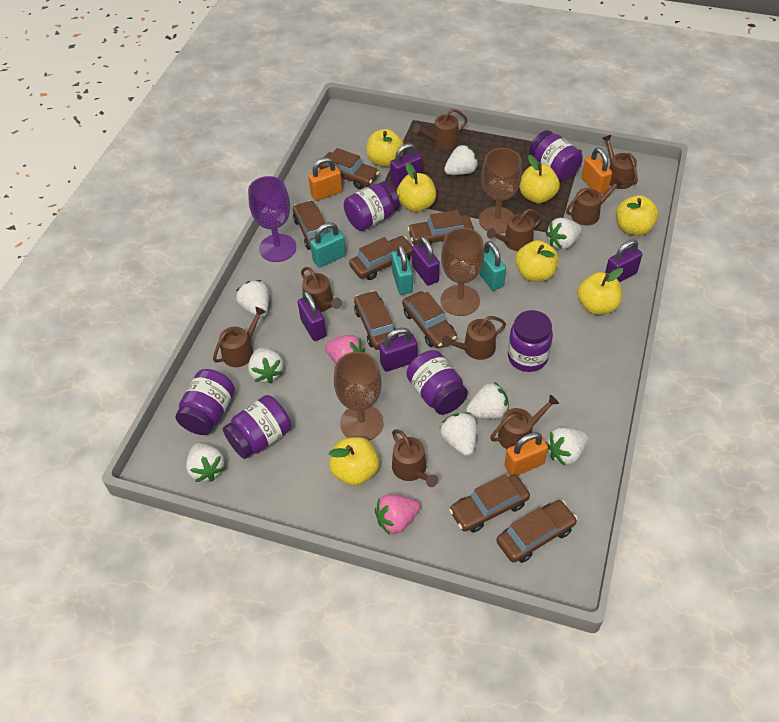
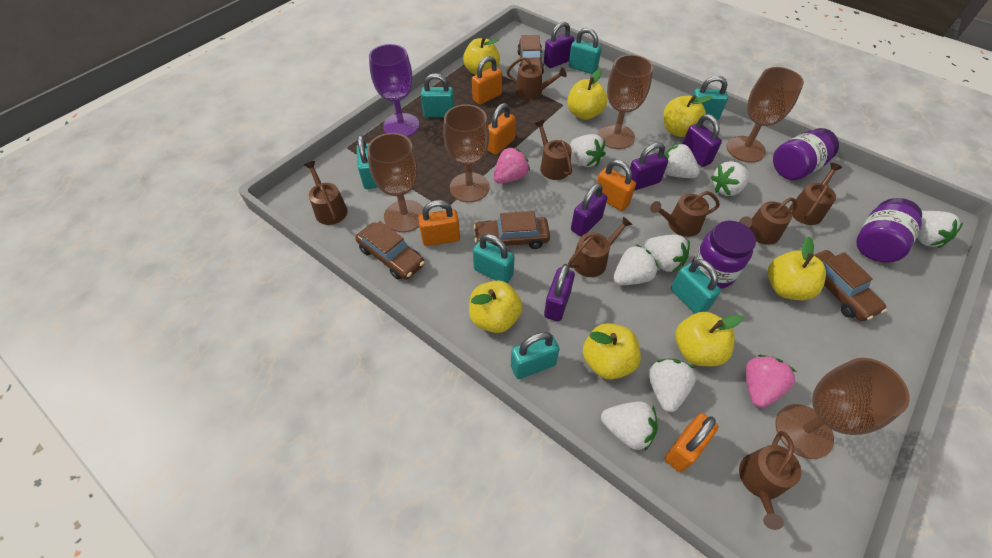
brown car: [293,200,329,250] [319,148,379,189] [349,236,413,280] [354,291,398,350] [402,291,457,349] [408,210,474,245] [449,474,530,533] [496,500,577,563] = 8 -> [355,221,425,280] [474,211,550,249] [517,35,544,74] [814,250,887,321] = 4
brown goblet: [334,352,383,441] [441,228,484,316] [479,148,522,234] = 3 -> [367,133,423,232] [443,104,489,202] [598,55,653,149] [726,67,804,163] [775,358,910,459] = 5
brown watering can: [213,307,266,367] [301,267,342,312] [392,429,438,487] [413,109,468,149] [442,316,506,360] [487,209,542,251] [490,395,559,449] [566,178,623,226] [602,135,638,189] = 9 -> [304,161,347,225] [507,57,567,99] [535,120,572,180] [568,216,633,277] [650,191,720,237] [739,197,797,245] [739,431,801,530] [789,163,842,225] = 8
orange padlock: [308,157,342,201] [504,432,548,476] [582,148,612,195] = 3 -> [418,200,460,246] [472,56,502,105] [487,103,516,155] [597,160,636,211] [664,413,718,472] = 5
purple jar: [176,369,235,435] [223,395,291,459] [344,181,400,231] [406,350,468,415] [508,310,553,372] [529,130,583,181] = 6 -> [692,220,756,289] [773,128,839,180] [856,198,922,263] = 3
turquoise padlock: [310,222,346,267] [392,244,413,295] [479,241,506,291] = 3 -> [356,135,377,189] [421,73,455,117] [473,234,515,283] [511,332,560,379] [569,28,602,74] [671,259,721,314] [693,76,728,120] = 7

